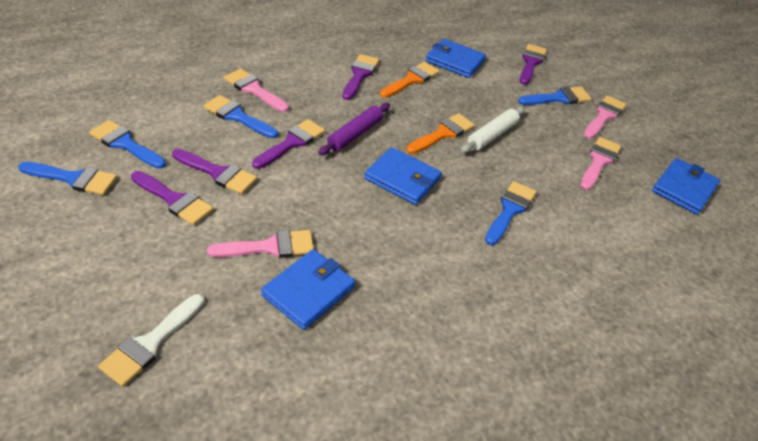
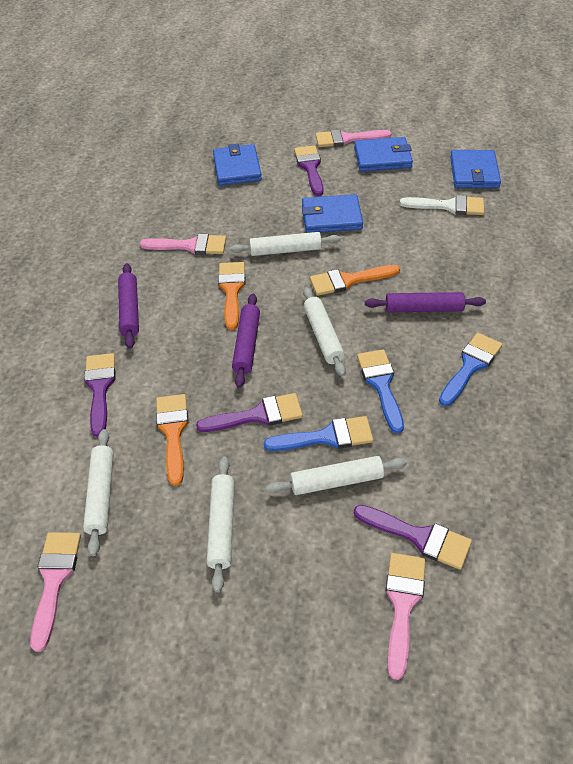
blue brush: [18,162,117,195] [89,120,166,169] [203,95,278,138] [485,181,536,245] [518,87,592,105] = 5 -> [264,416,373,451] [357,349,404,434] [439,333,502,406] = 3
orange brush: [380,62,440,98] [407,113,475,154] = 2 -> [156,394,189,486] [218,262,246,330] [310,265,400,296] = 3
purple brush: [131,171,213,225] [172,149,257,194] [252,119,325,169] [343,54,379,100] [520,44,547,85] = 5 -> [84,353,116,437] [196,393,303,432] [294,145,323,196] [354,505,472,570] = 4
purple rolling pin: [318,103,390,155] = 1 -> [118,263,139,349] [232,294,260,388] [365,292,486,312] = 3
white rolling pin: [461,107,525,153] = 1 -> [83,429,114,556] [207,457,234,593] [230,232,341,256] [266,456,407,495] [303,287,346,376] = 5

